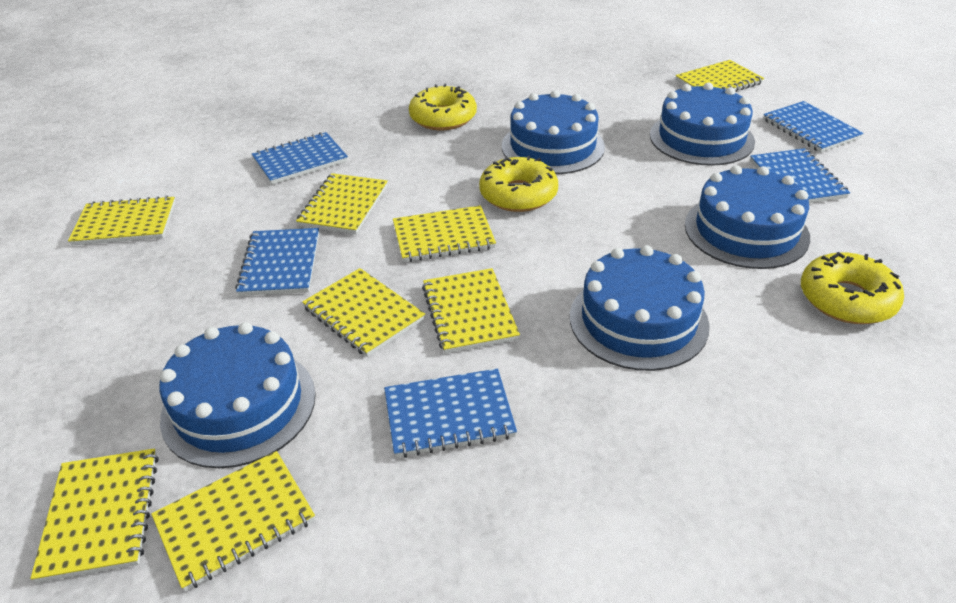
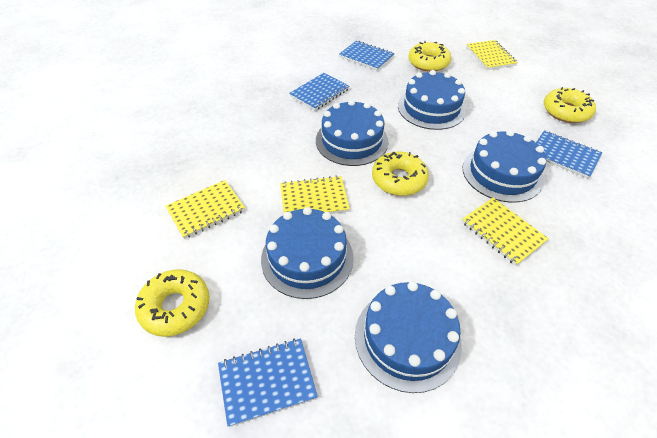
blue notebook: [235,228,319,296] [252,132,348,184] [384,369,517,458] [750,148,850,203] [763,101,864,153] = 5 -> [218,338,318,427] [289,73,349,111] [339,41,395,71] [536,130,602,179] = 4
yellow donut: [409,84,477,130] [479,156,558,212] [801,252,904,324] = 3 -> [135,269,210,337] [372,152,429,196] [408,41,451,72] [544,87,596,123] = 4
yellow notebook: [30,448,158,583] [68,196,175,246] [151,451,315,591] [296,173,388,234] [302,268,425,357] [393,205,496,262] [422,268,520,354] [675,60,764,92] = 8 -> [165,180,245,239] [280,176,350,214] [462,198,549,266] [466,40,518,70] = 4

